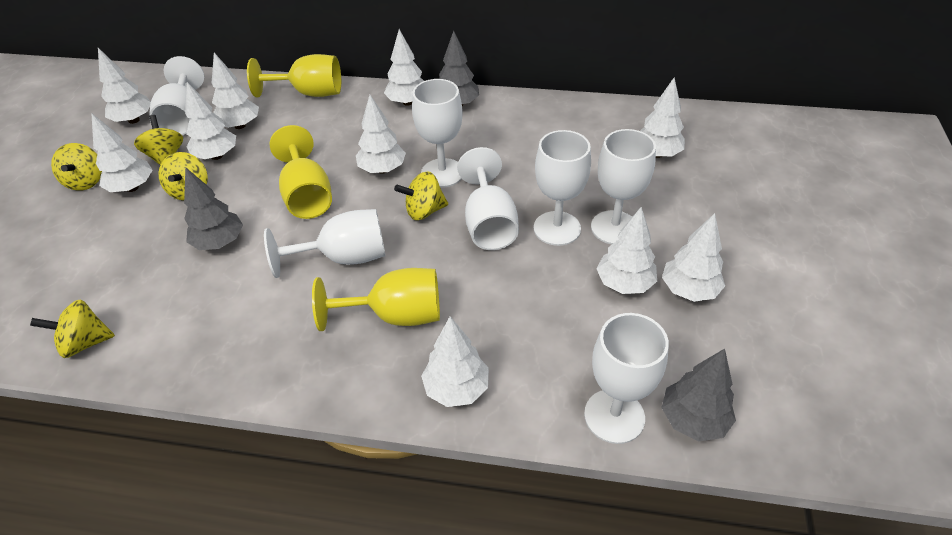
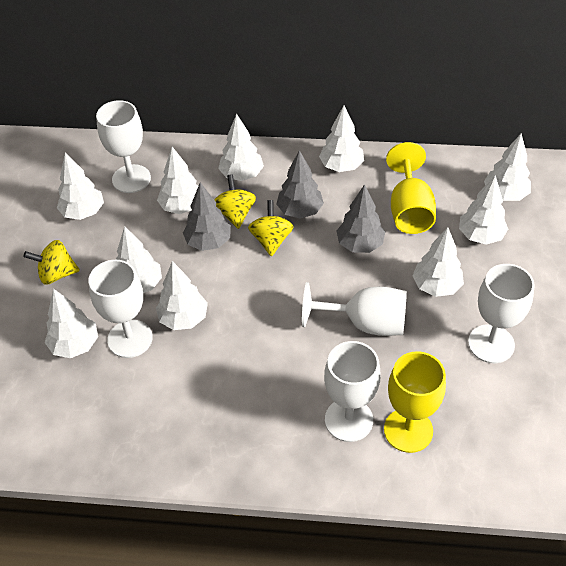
white goblet: [149,56,204,135] [264,209,385,278] [412,79,463,188] [457,147,519,250] [534,130,591,246] [584,313,669,444] [591,129,656,245] = 7 -> [88,260,153,358] [96,100,151,193] [302,282,407,336] [324,341,381,442] [468,264,535,363] = 5
yellow goblet: [247,54,341,97] [270,125,332,219] [312,268,440,331] = 3 -> [384,351,446,453] [386,142,436,234] = 2
yellow spinning top: [30,299,115,358] [51,143,102,191] [134,115,183,165] [158,152,208,200] [394,171,448,220] = 5 -> [24,240,80,285] [214,174,256,229] [248,200,294,257] = 3

